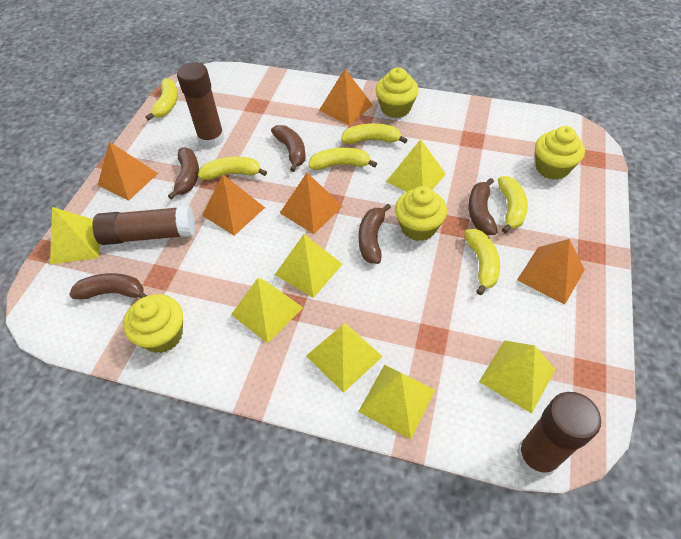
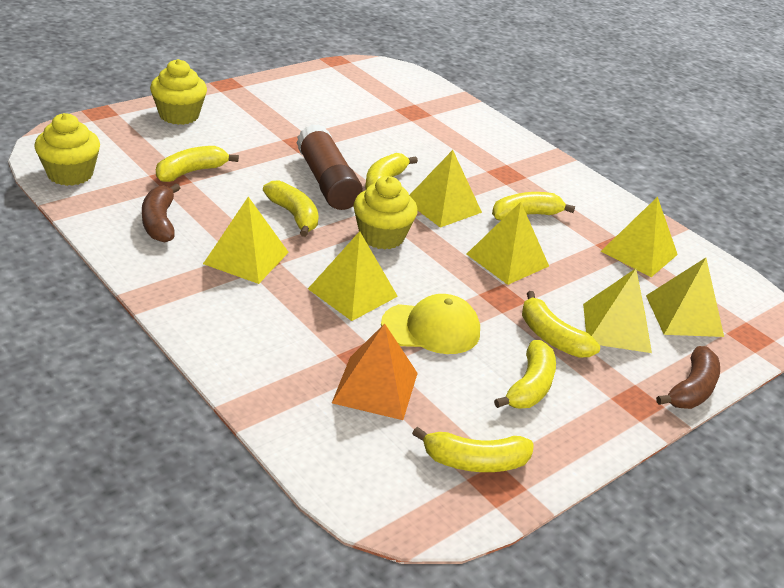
brown banana: [69,273,147,299] [168,147,199,200] [271,125,306,172] [358,204,391,264] [468,178,497,235] = 5 -> [142,183,180,242] [656,346,720,409] = 2
brown glue stick: [92,206,195,245] [177,62,225,148] [517,392,601,478] = 3 -> [297,124,363,210] = 1
orange pyramid: [98,142,158,201] [202,174,265,236] [280,173,343,234] [319,69,373,126] [517,239,585,305] = 5 -> [332,323,418,420] = 1
yellow banana: [146,78,178,121] [198,157,267,180] [308,147,377,170] [341,123,408,144] [464,229,500,295] [498,176,528,233] = 6 -> [156,146,239,182] [263,180,319,237] [365,153,418,189] [412,427,534,472] [492,192,575,221] [494,340,556,408] [522,291,600,358] = 7
yellow cap: none = 0 -> [381,294,480,354] = 1
yellow cupcake: [123,294,183,353] [376,67,419,118] [395,186,447,241] [535,126,585,180] = 4 -> [34,113,100,186] [150,59,207,125] [354,176,417,250] = 3

